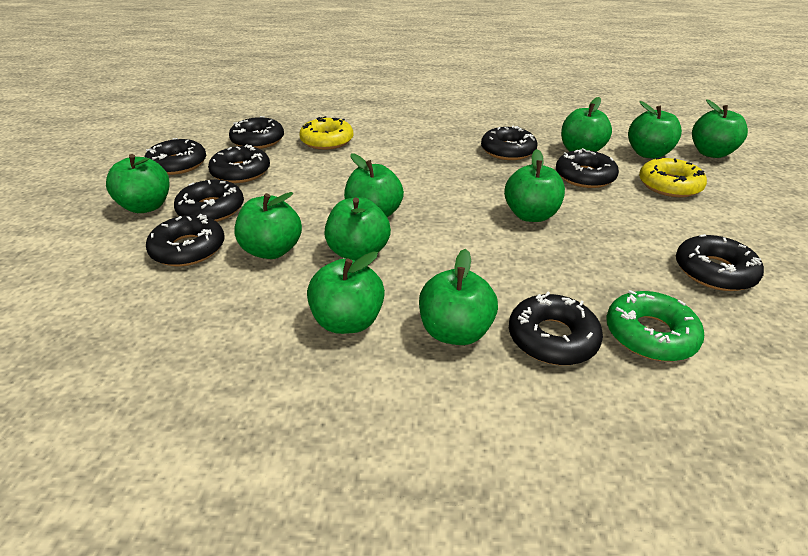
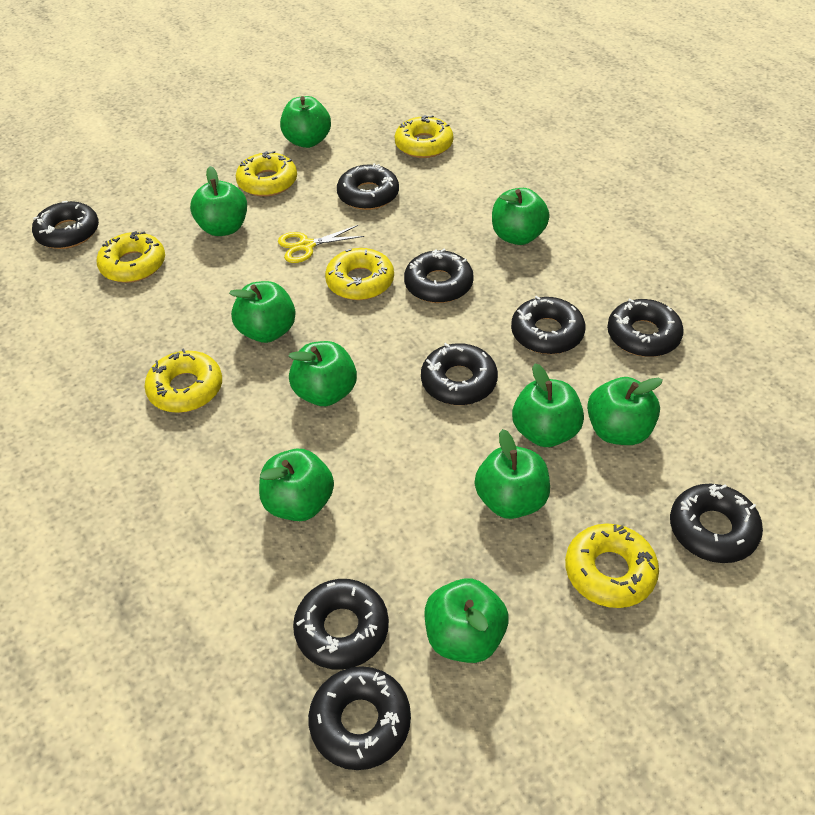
green donut: [606,290,704,361] = 1 -> none = 0
yellow donut: [299,116,353,150] [639,157,707,197] = 2 -> [96,231,165,283] [144,348,222,413] [236,151,297,197] [325,248,394,300] [395,115,453,158] [565,524,659,608] = 6
yellow scissors: none = 0 -> [278,225,364,263] = 1

